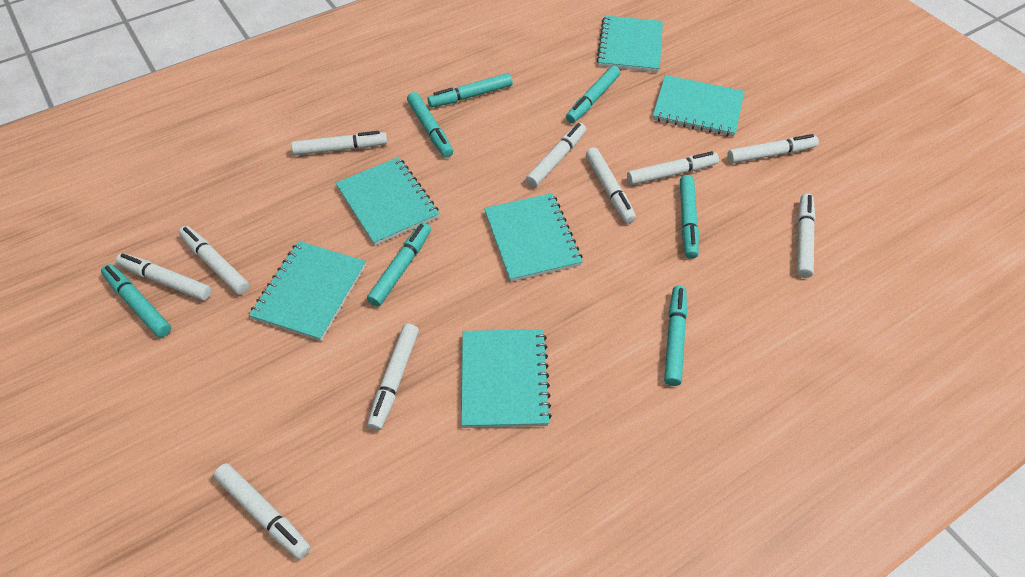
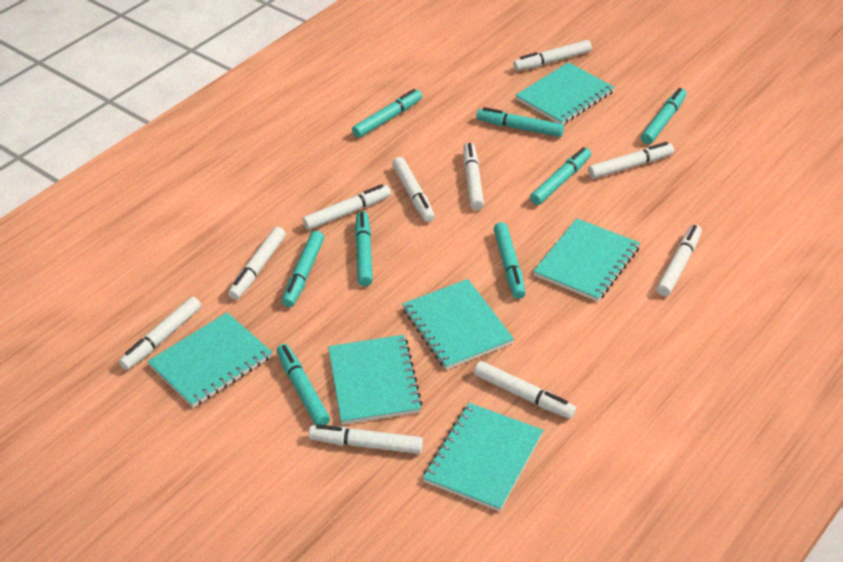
turquoise marker: [101,264,171,337] [367,222,431,307] [407,92,453,158] [428,73,513,107] [566,66,620,123] [664,285,687,386] [680,175,699,259] = 7 -> [277,344,330,425] [282,231,324,307] [352,89,422,138] [355,211,373,287] [476,107,564,137] [494,222,526,299] [530,147,591,205] [641,88,687,144] = 8

